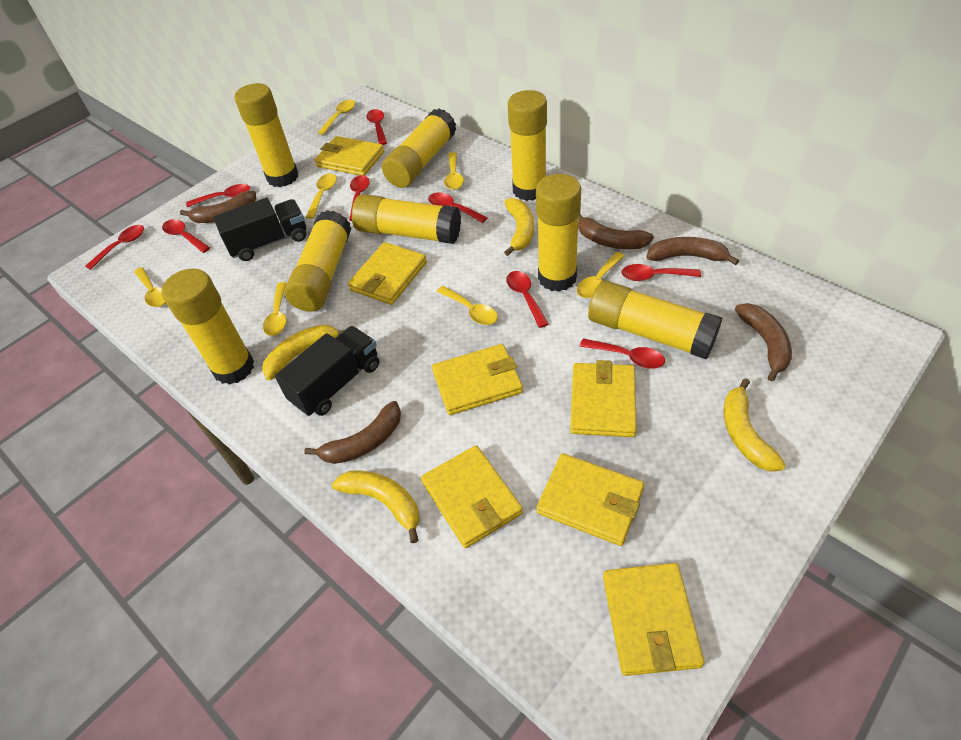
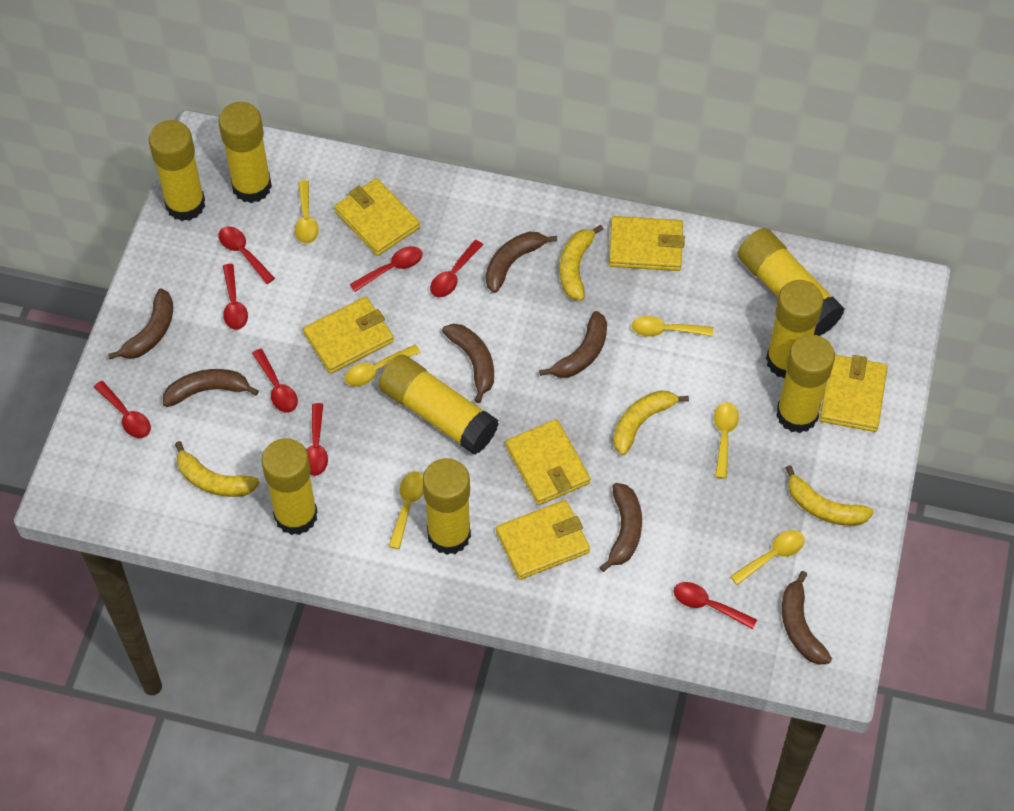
black truck: [213,198,306,261] [275,326,379,416] = 2 -> none = 0
brown banana: [180,191,256,223] [304,401,401,464] [578,214,654,249] [646,237,739,265] [735,303,792,382] = 5 -> [108,288,173,359] [163,369,259,407] [442,324,494,403] [486,232,557,293] [539,311,607,378] [599,483,642,572] [782,571,832,665] = 7
red spoon: [85,225,144,270] [162,219,210,253] [186,184,250,207] [349,175,369,221] [366,109,387,145] [428,192,487,223] [506,271,549,328] [580,338,665,369] [621,264,701,281] = 9 -> [94,381,151,438] [219,226,275,284] [223,264,248,330] [252,349,298,413] [307,403,328,476] [350,246,422,292] [430,240,483,297] [673,582,757,629] = 8
yellow spoon: [134,267,166,307] [263,282,287,336] [306,173,337,219] [318,100,355,135] [437,286,498,325] [444,152,464,190] [577,252,625,298] = 7 -> [295,180,319,244] [344,344,421,387] [388,472,424,549] [632,316,713,337] [714,402,739,479] [730,530,805,585] = 6
yellow wallet: [315,136,384,176] [348,242,427,305] [421,445,523,548] [432,344,523,415] [537,453,644,546] [570,360,637,437] [603,563,705,676] = 7 -> [303,297,394,374] [334,178,420,256] [496,500,590,580] [506,419,591,505] [609,216,685,271] [820,355,888,432] = 6

